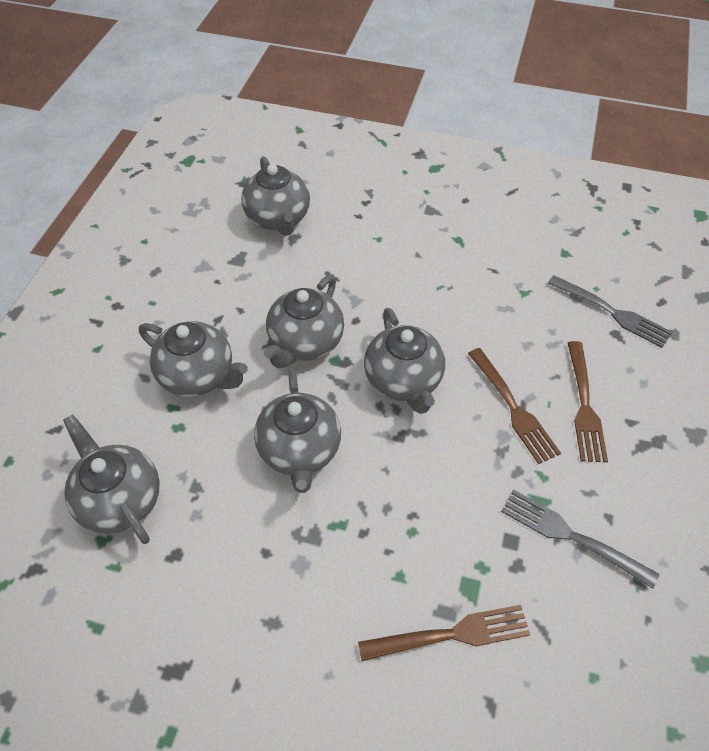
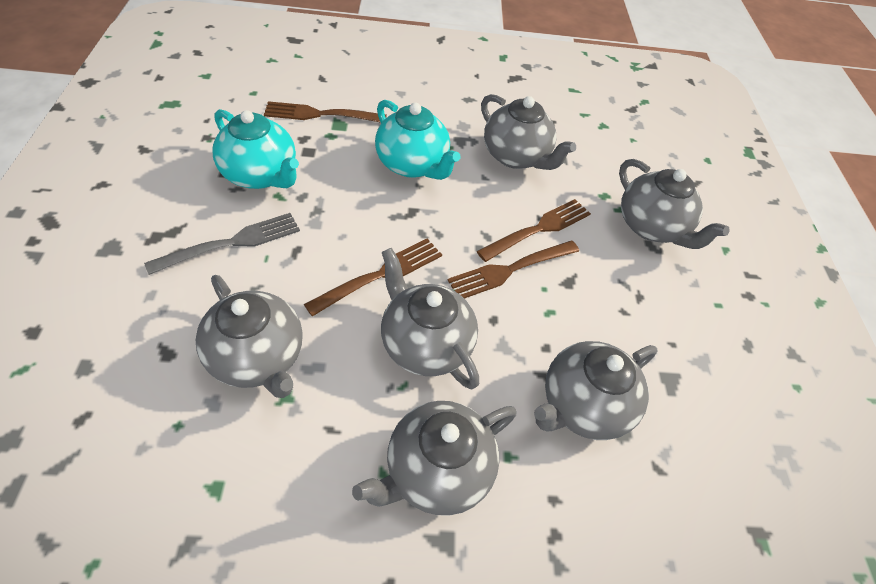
brown fork: [358,605,530,661] [468,348,561,464] [568,341,608,462] = 3 -> [264,101,387,122] [304,238,442,316] [448,241,579,299] [477,199,591,262] = 4
grey fork: [501,489,659,589] [548,275,672,348] = 2 -> [144,213,300,275] = 1
turquoise teapot: none = 0 -> [212,109,299,189] [375,100,460,180] = 2

